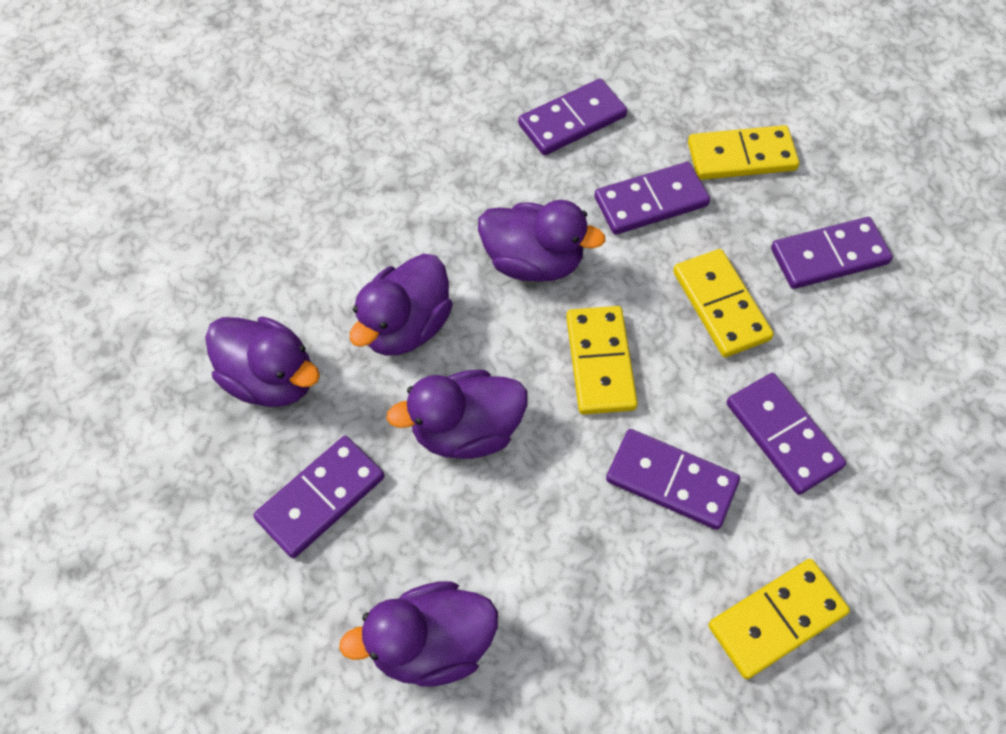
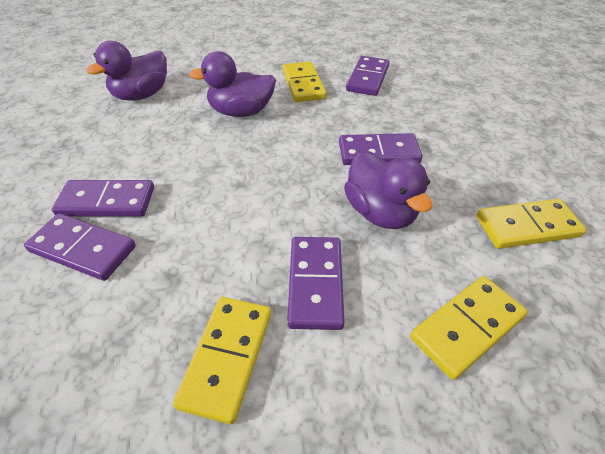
purple domino: [253,436,385,558] [518,79,627,155] [594,162,710,235] [606,429,740,530] [727,373,846,495] [771,217,893,289] = 6 -> [24,213,136,281] [52,180,154,217] [287,237,345,330] [339,133,422,165] [346,56,390,96] = 5
purple duck: [205,317,320,407] [339,581,498,686] [350,254,453,356] [387,370,528,459] [478,200,605,282] = 5 -> [87,41,167,101] [189,51,276,117] [344,151,432,229] = 3

